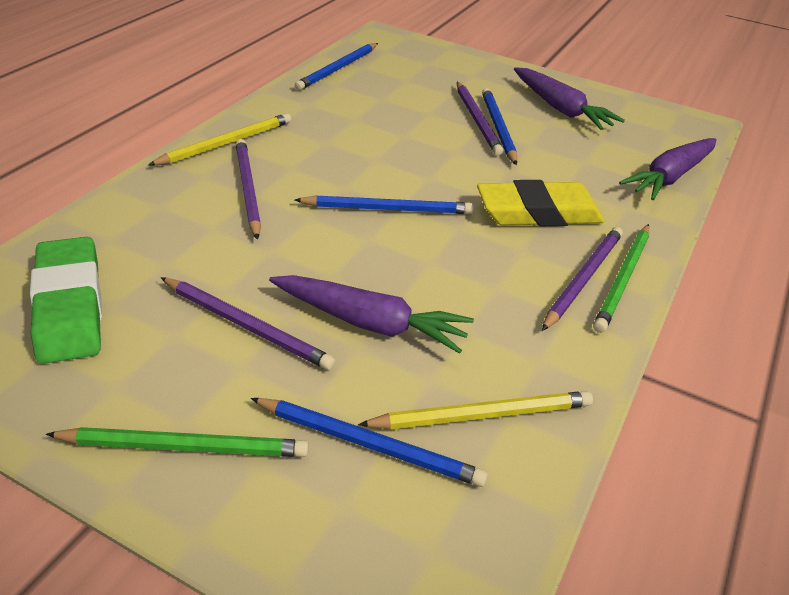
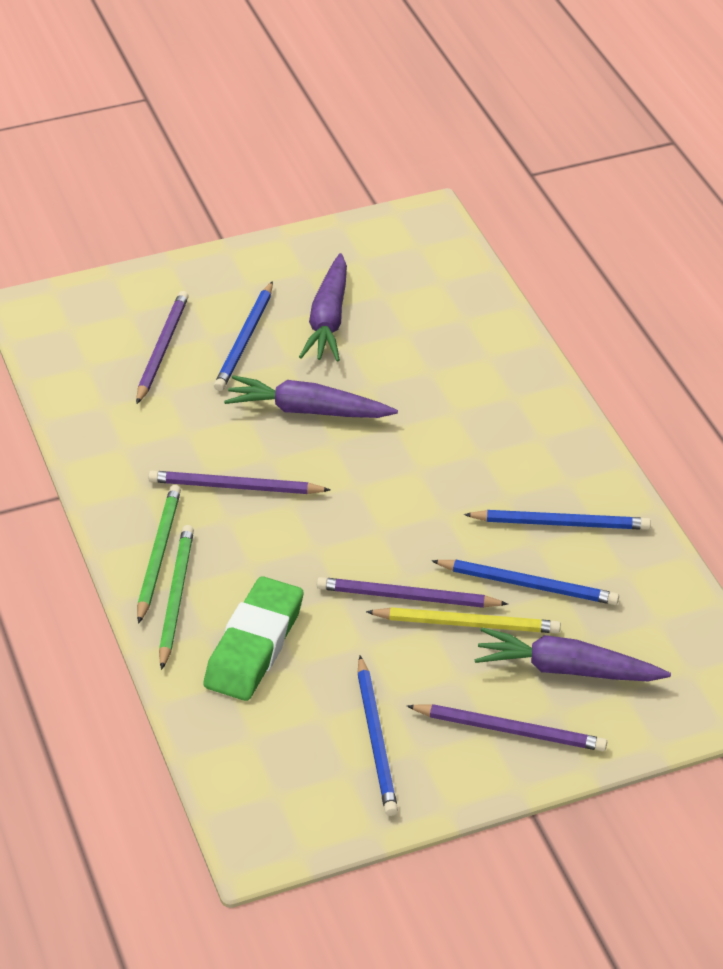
yellow eraser: [477,180,605,226] = 1 -> none = 0
yellow pencil: [148,113,291,165] [358,391,593,429] = 2 -> [366,607,561,633] = 1

